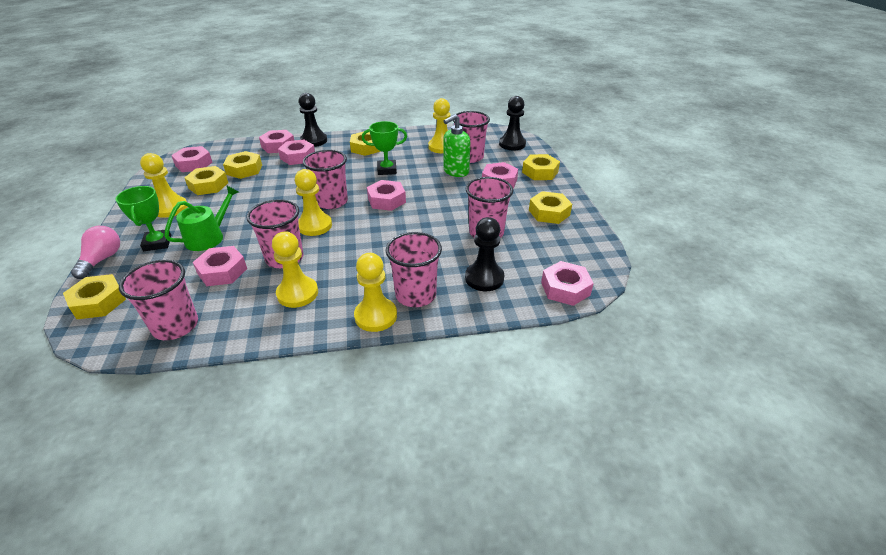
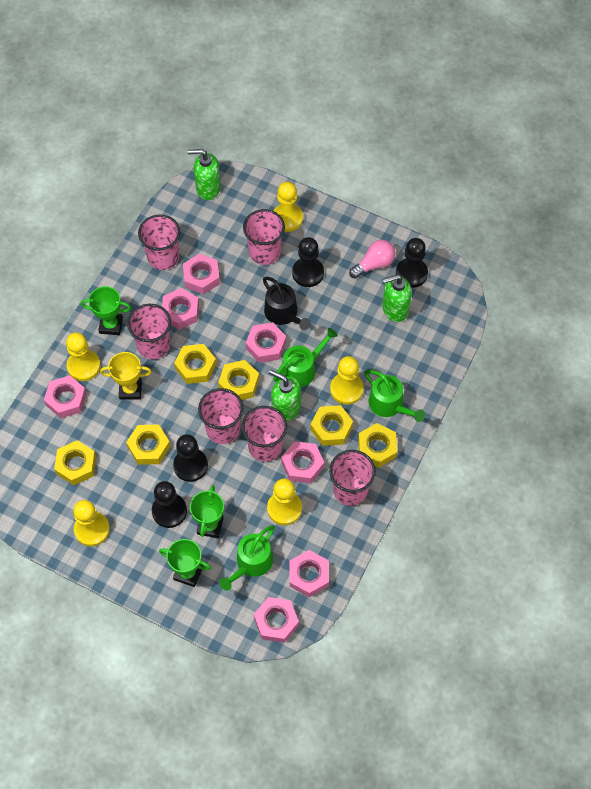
black pawn: [299,93,327,147] [465,217,504,291] [499,96,526,150] = 3 -> [152,481,187,528] [173,434,208,482] [292,237,324,287] [396,238,428,288] = 4
black watering can: none = 0 -> [263,277,311,330] = 1
green soap dispenser: [443,114,470,177] = 1 -> [188,149,221,200] [269,370,301,422] [382,274,412,322] = 3
green trophy: [115,186,171,251] [362,121,407,175] = 2 -> [81,286,131,335] [159,539,211,587] [190,485,224,538] = 3
green watering can: [164,186,239,251] = 1 -> [219,525,275,591] [273,328,338,387] [364,370,425,422] = 3
yellow trophy: none = 0 -> [100,352,152,400] = 1

